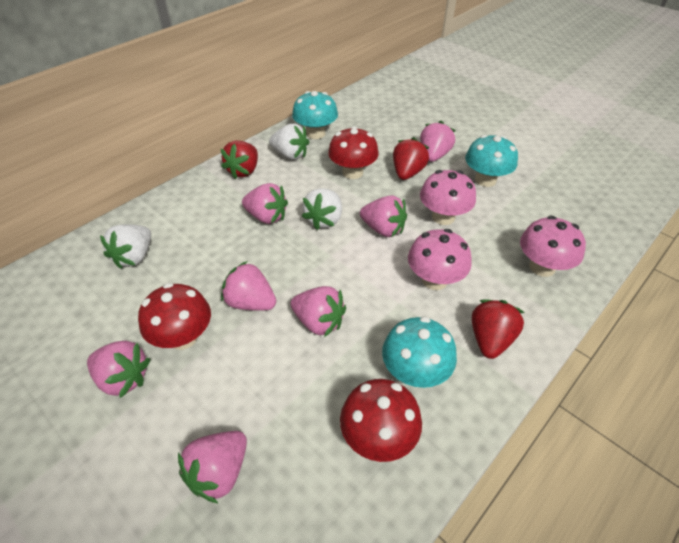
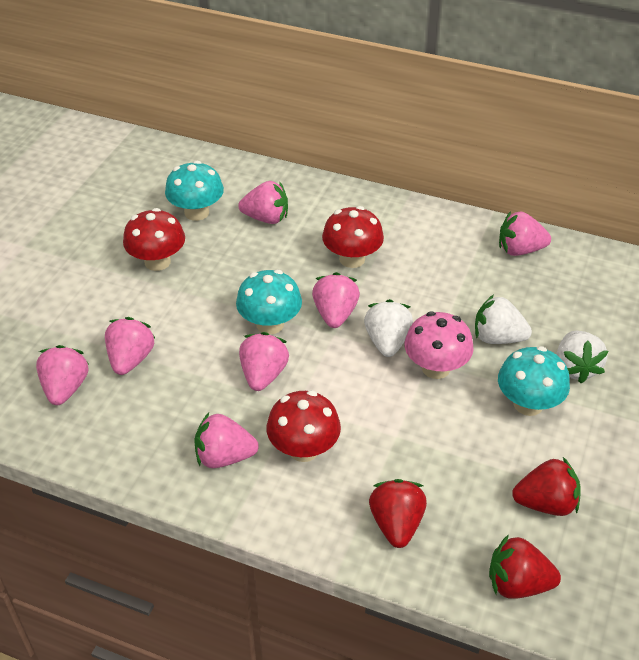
pink mushroom: [408,229,472,290] [420,170,476,225] [520,216,586,277] = 3 -> [404,311,474,379] = 1

